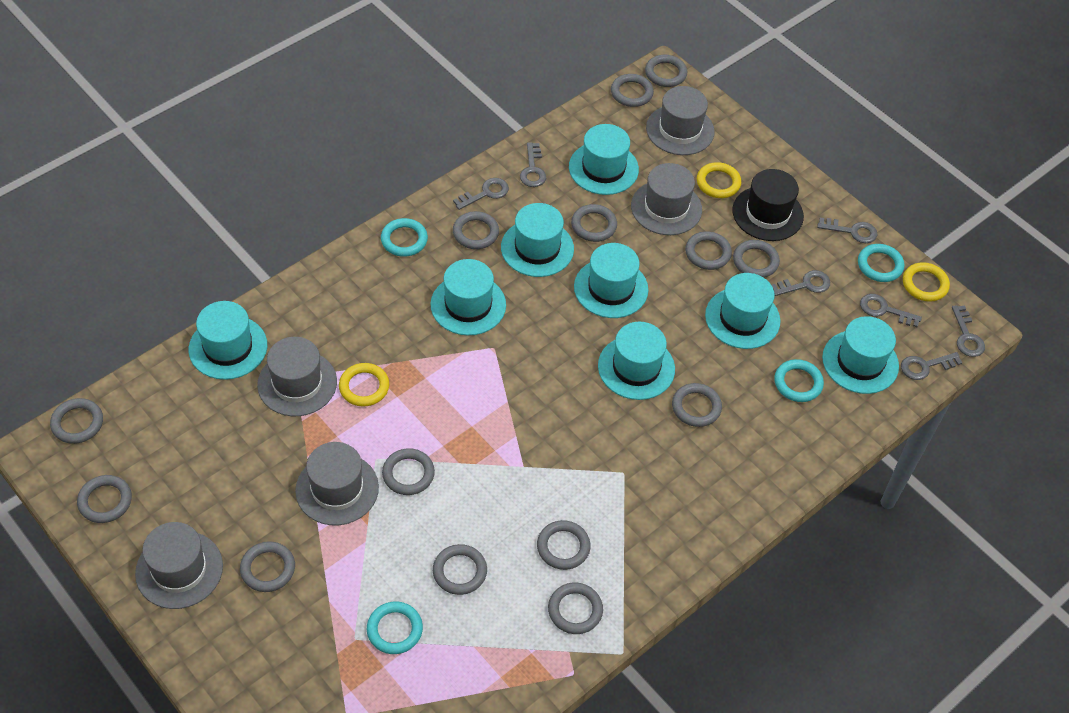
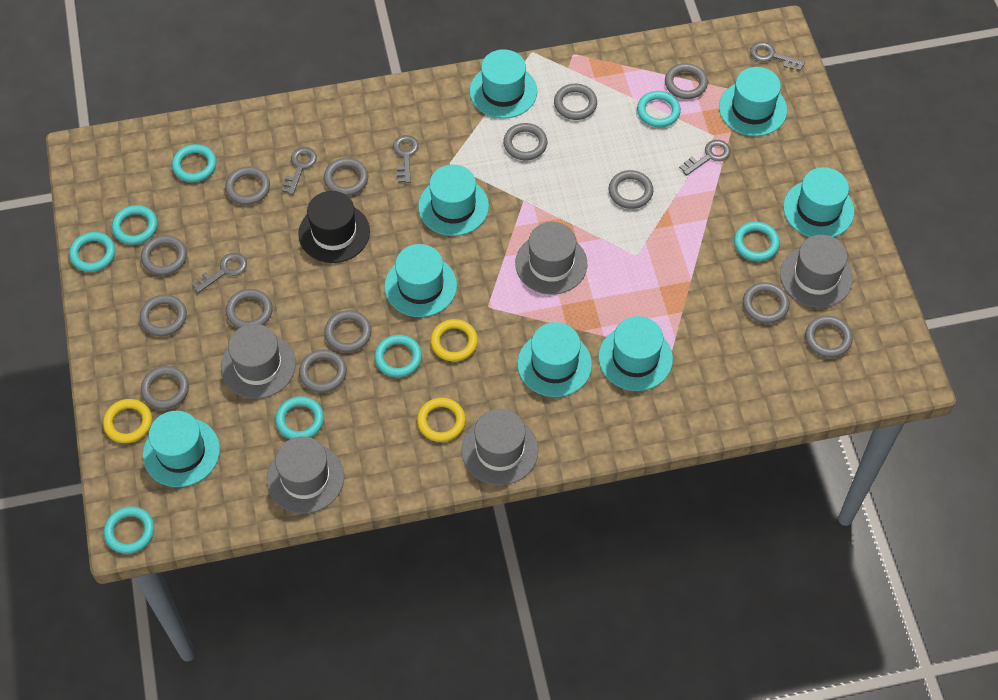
grey key: [453,178,509,210] [520,142,546,187] [772,270,830,296] [817,218,877,243] [860,294,922,327] [901,352,962,380] [952,305,985,357] = 7 -> [191,253,247,293] [282,147,317,195] [393,135,419,183] [679,140,731,176] [750,42,805,71] = 5
turquoise ring: [367,601,423,654] [381,218,428,257] [774,359,824,402] [858,244,904,282] = 4 -> [69,232,115,272] [104,506,154,554] [112,205,157,245] [172,144,217,182] [275,396,324,439] [374,335,422,377] [637,91,681,127] [734,222,780,261] = 8

